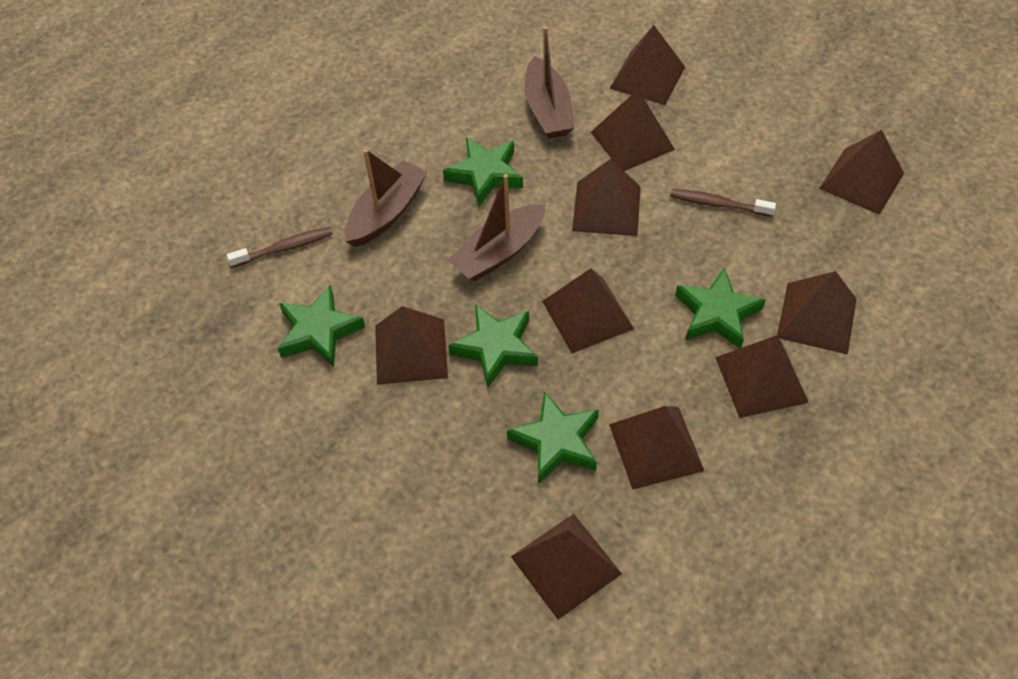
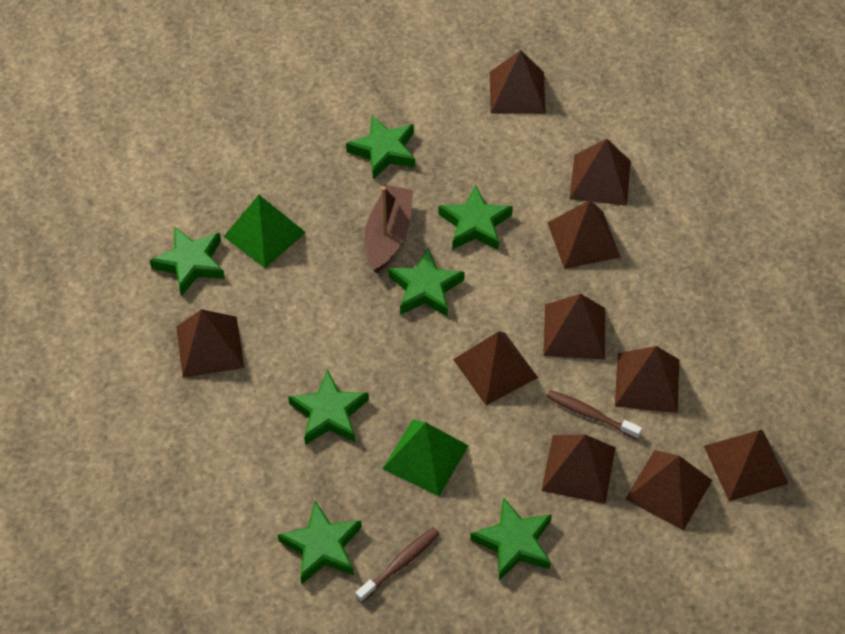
brown boat: [345,149,428,247] [448,174,545,281] [524,26,575,139] = 3 -> [364,185,413,273] = 1
green pyramid: none = 0 -> [223,195,306,268] [383,419,469,496] = 2
green star: [278,285,365,367] [443,137,523,206] [448,304,538,387] [507,391,599,484] [675,267,766,349] = 5 -> [149,226,225,296] [278,501,362,584] [288,370,369,445] [346,116,415,180] [388,248,465,317] [438,185,513,250] [470,497,552,581] = 7

